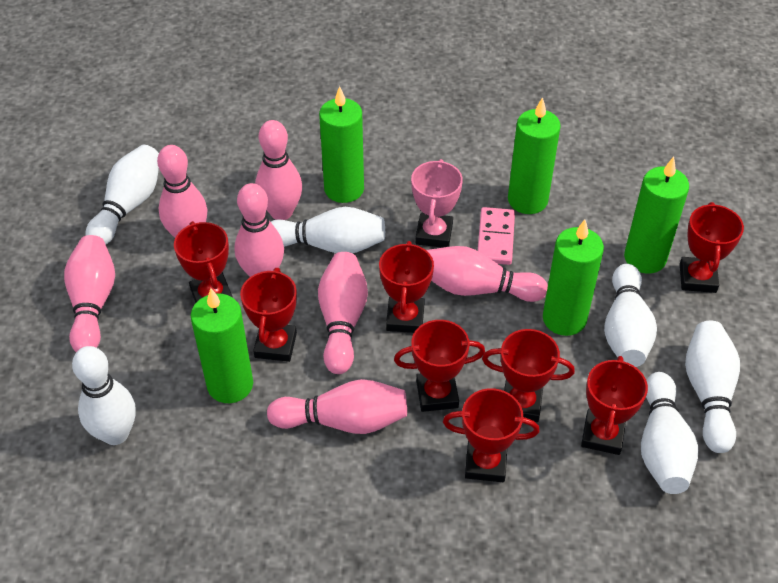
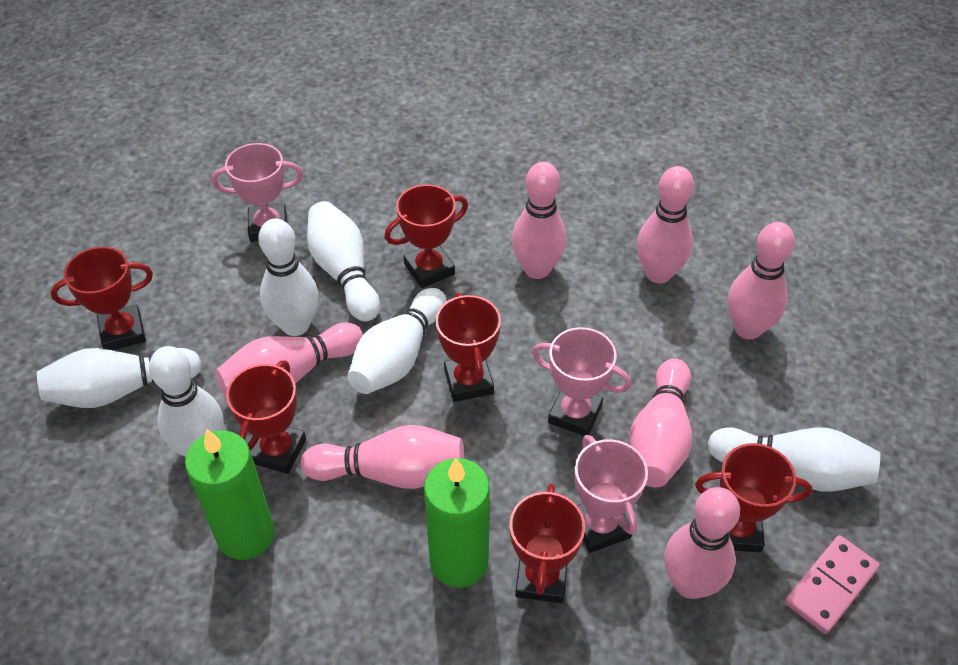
green candle: [191,288,253,403] [319,86,364,203] [508,97,561,214] [543,220,604,336] [624,157,689,274] = 5 -> [185,429,275,560] [424,458,490,588] = 2
pink trophy: [411,159,463,248] = 1 -> [212,143,303,242] [532,327,632,436] [574,435,648,553] = 3
red trophy: [174,221,233,303] [240,268,297,362] [379,241,434,333] [394,320,485,412] [443,388,540,482] [482,329,575,422] [581,356,648,455] [680,202,744,293] = 8 -> [51,247,153,350] [226,360,306,474] [384,184,468,288] [435,292,501,402] [510,483,585,603] [695,443,812,552] = 6

